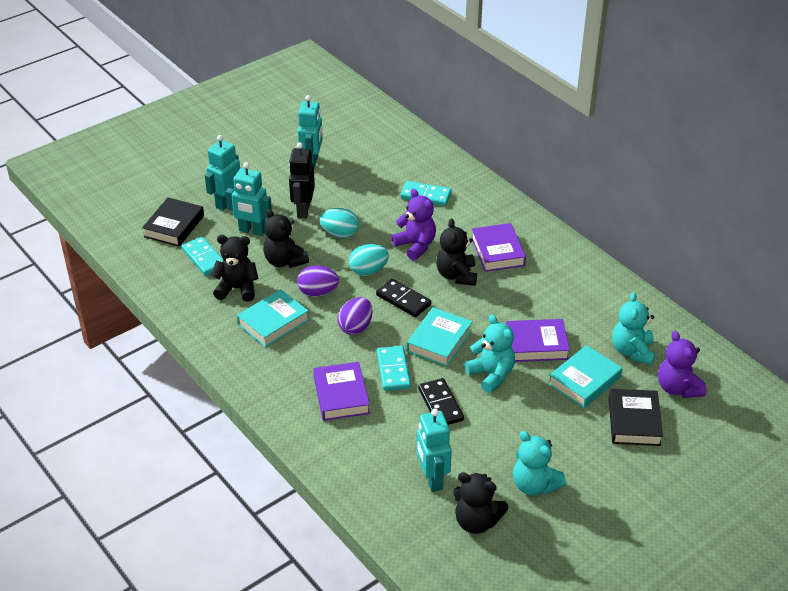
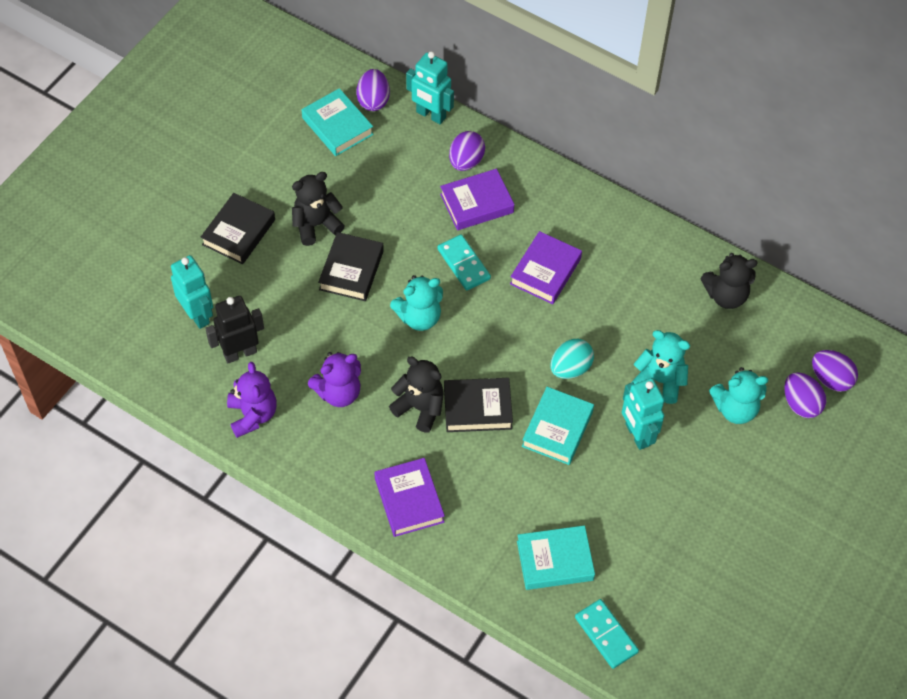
black book: [142,197,204,247] [609,389,663,446] = 2 -> [201,193,275,264] [318,232,384,301] [444,378,513,432] = 3
black domino: [376,279,431,317] [418,378,464,425] = 2 -> none = 0
black teddy bear: [210,235,259,302] [263,209,309,268] [436,219,477,286] [453,472,508,534] = 4 -> [292,172,345,246] [389,357,444,433] [700,253,757,309] = 3
purple egg: [297,266,339,297] [337,297,373,335] = 2 -> [356,69,390,111] [449,131,485,171] [784,372,826,418] [812,350,858,392] = 4
turquoise domino: [181,237,223,276] [377,346,411,391] [400,181,452,206] = 3 -> [437,234,491,291] [575,599,639,669] = 2
turquoise egg: [320,208,359,238] [349,244,389,276] = 2 -> [550,339,594,379] = 1
turquoise robot: [205,135,240,211] [226,162,272,236] [298,95,323,169] [416,409,452,492] = 4 -> [171,255,213,329] [406,51,454,124] [622,378,664,450] = 3

